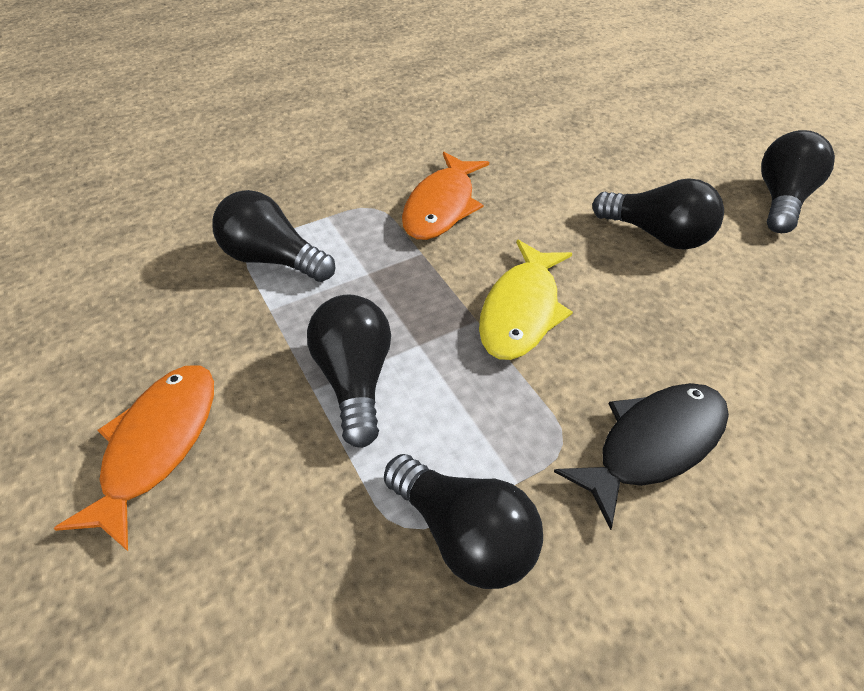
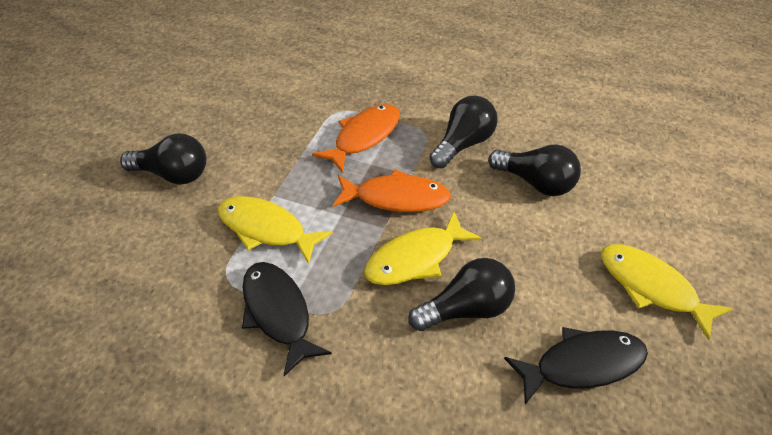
black fish: [554,383,729,530] = 1 -> [242,262,332,376] [504,327,648,405] = 2
black light bulb: [212,190,335,282] [307,295,391,448] [384,454,543,589] [592,178,724,250] [761,130,835,233] = 5 -> [120,134,207,184] [408,258,515,331] [429,96,497,168] [488,144,581,196] = 4
yellow fish: [479,240,573,360] = 1 -> [218,196,333,264] [364,212,482,285] [601,245,733,341] = 3

